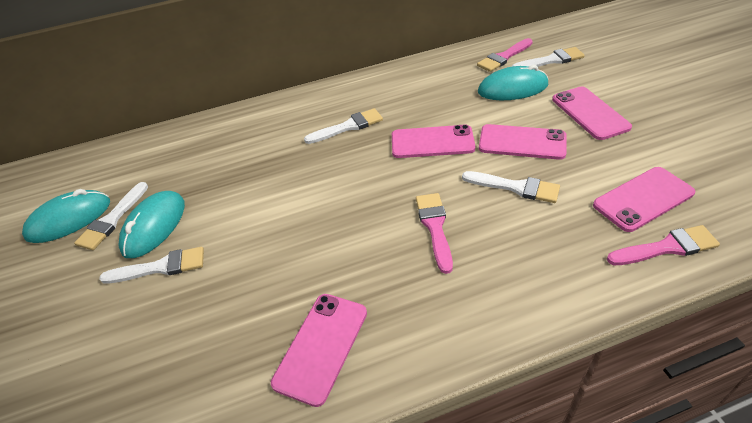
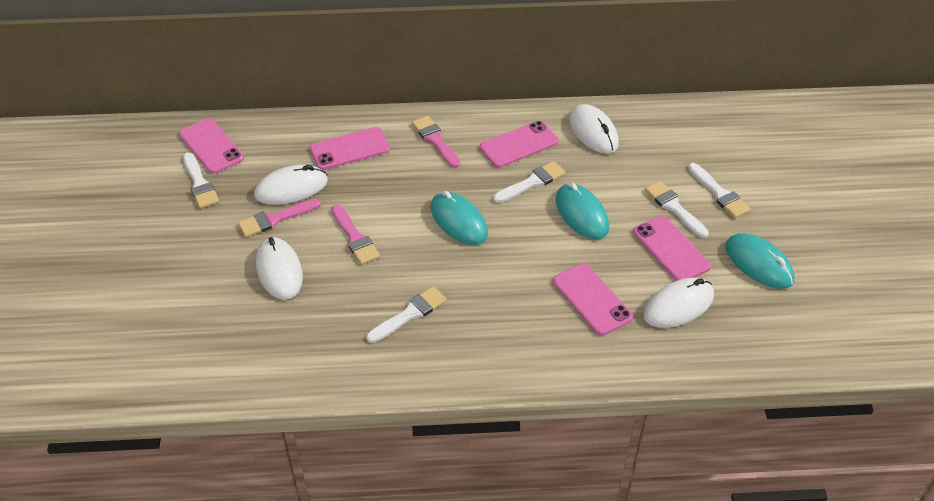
white mouse: none = 0 -> [254,165,328,205] [256,237,303,300] [569,104,619,154] [643,278,714,328] = 4

